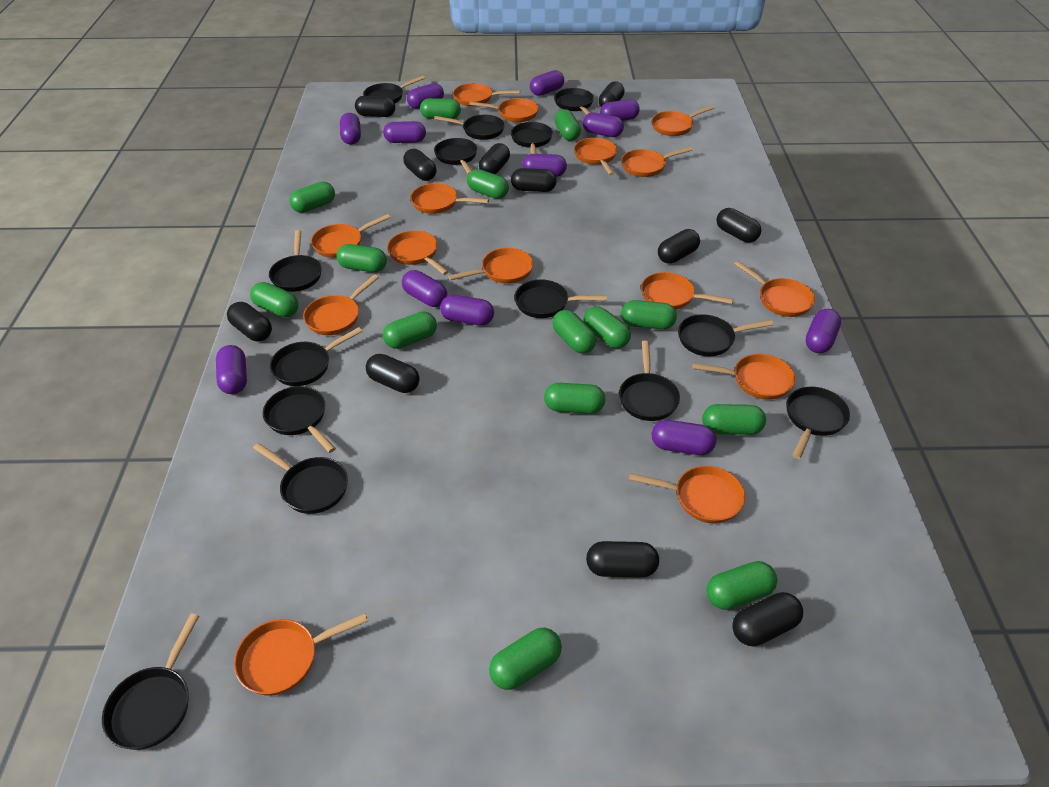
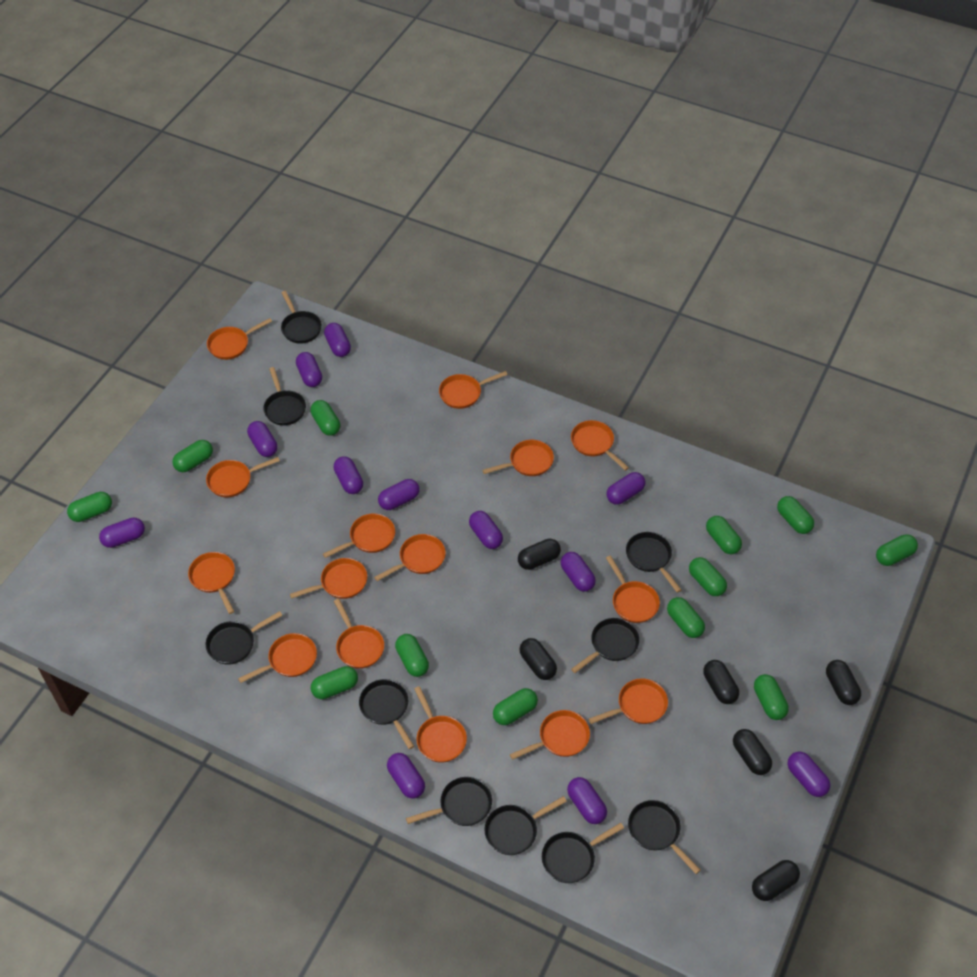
black capsule: [227,302,272,341] [355,96,395,117] [366,354,420,393] [403,149,437,181] [479,143,510,174] [511,168,557,192] [586,541,659,578] [599,81,625,107] [658,229,700,264] [716,208,762,242] [732,592,803,646] = 11 -> [518,539,561,570] [519,638,557,680] [703,660,739,704] [733,729,772,775] [752,860,800,901] [826,660,861,705] = 6
black pan: [102,613,199,750] [253,443,348,514] [263,386,336,453] [269,230,322,292] [270,327,362,386] [363,76,425,103] [434,114,505,140] [434,138,477,174] [511,122,553,154] [515,280,607,318] [554,88,594,115] [619,340,680,421] [678,314,774,357] [787,387,850,459] = 14 -> [206,611,283,665] [263,367,306,426] [281,291,322,344] [359,679,414,749] [406,777,492,826] [484,796,567,855] [542,823,624,883] [571,618,639,673] [626,532,682,593] [628,800,701,874] = 10
green capsule: [250,282,298,318] [289,182,335,213] [336,244,387,272] [383,312,437,349] [420,98,461,119] [467,169,509,199] [489,628,562,690] [544,383,605,414] [552,310,596,354] [555,109,581,141] [583,306,631,348] [621,300,677,329] [702,404,766,435] [706,561,777,610] = 14 -> [67,492,112,522] [172,440,213,472] [310,400,340,436] [311,666,358,699] [395,634,429,677] [493,688,538,725] [667,597,705,638] [689,557,727,596] [706,516,742,554] [754,674,789,720] [777,496,814,534] [876,534,918,566] = 12

